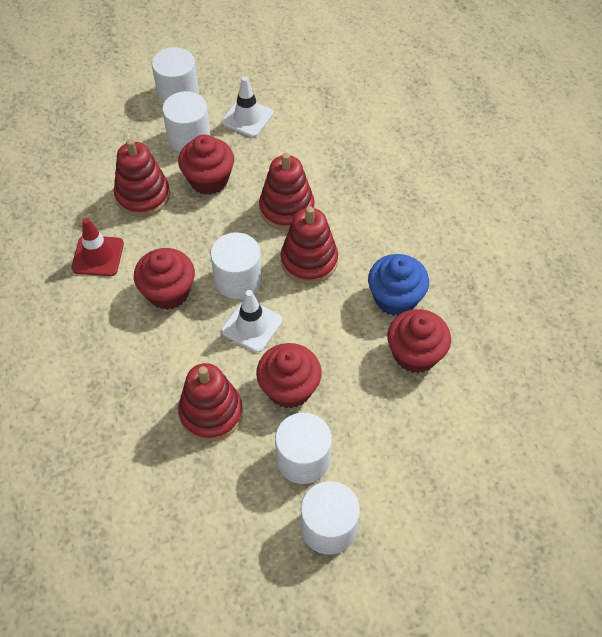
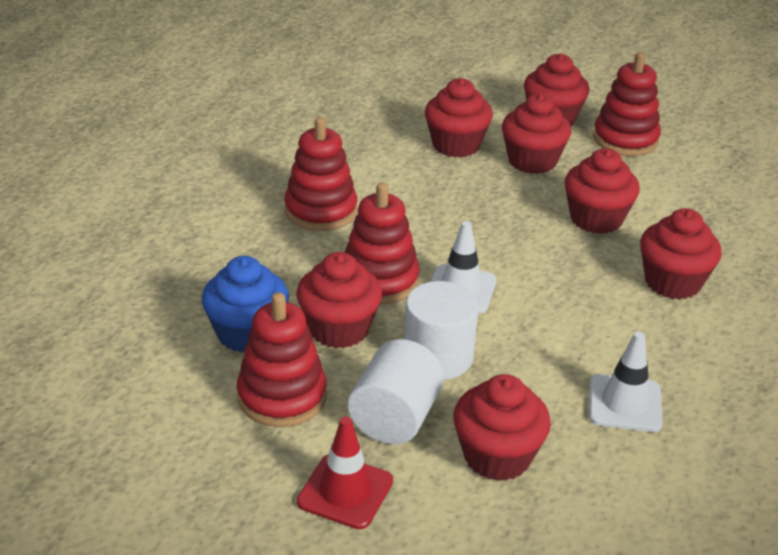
red cupcake: [134,248,195,310] [178,135,234,195] [256,343,322,408] [387,309,451,373] = 4 -> [296,252,382,348] [425,78,493,158] [453,374,551,481] [502,94,571,174] [524,53,589,126] [564,148,640,234] [640,208,722,300] = 7
white cylinder: [152,47,199,104] [162,91,211,152] [211,232,262,299] [275,413,332,484] [301,481,360,554] = 5 -> [348,339,444,444] [404,281,479,379] = 2

